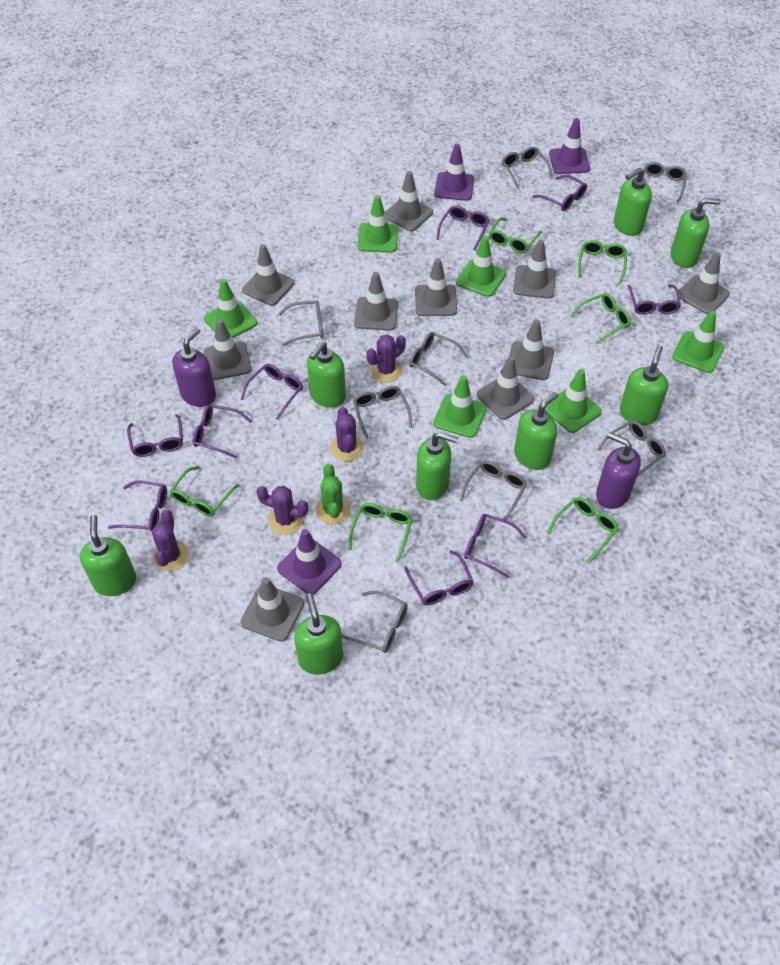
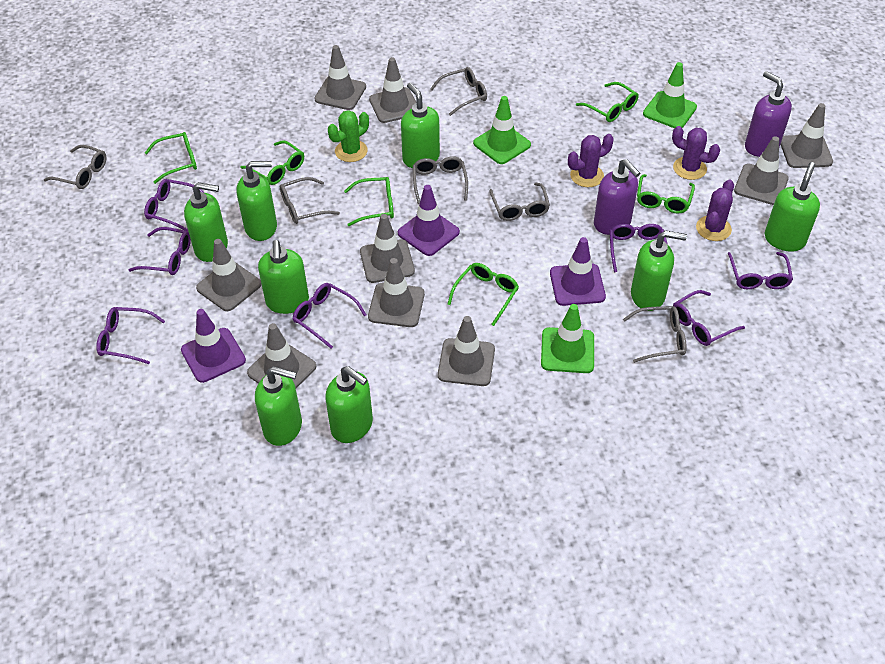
green traffic cone: [204,279,257,338] [357,195,398,253] [433,375,487,438] [456,236,506,297] [545,369,602,433] [672,310,724,373] = 6 -> [473,96,531,164] [541,304,594,373] [643,62,697,128] = 3
grey glasses: [278,301,323,346] [342,591,408,653] [353,386,412,439] [409,332,467,386] [460,460,527,520] [502,147,553,189] [598,421,666,477] [643,162,687,203] = 8 -> [44,145,106,189] [280,177,340,224] [413,156,468,204] [430,67,487,116] [489,183,550,221] [623,306,687,363] = 6
grey traffic cone: [203,319,251,380] [240,577,304,642] [242,244,294,306] [354,272,398,331] [385,171,433,231] [415,258,457,316] [477,356,534,420] [509,319,554,380] [513,240,556,299] [678,252,730,314] = 10 -> [196,239,262,311] [247,323,316,388] [314,45,366,110] [360,214,415,283] [368,258,425,327] [369,57,417,123] [438,316,495,386] [734,136,789,205] [780,103,833,168] = 9
purple cactus: [152,510,189,572] [256,486,308,535] [330,407,364,461] [366,335,406,382] = 4 -> [568,134,614,187] [672,126,720,180] [696,179,734,241] = 3
purple glasses: [108,480,167,532] [127,414,183,457] [193,405,252,458] [240,364,303,420] [404,550,474,605] [436,206,490,251] [464,514,527,578] [533,175,587,211] [628,284,681,315] = 9 -> [96,307,165,364] [129,227,191,275] [144,179,205,231] [293,283,367,349] [610,224,667,272] [673,290,745,346] [728,252,793,289] = 7

